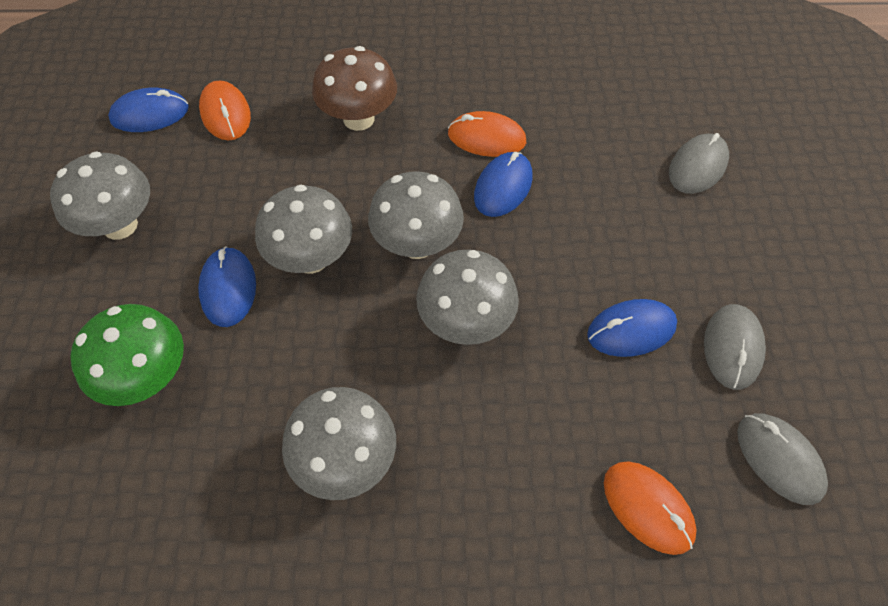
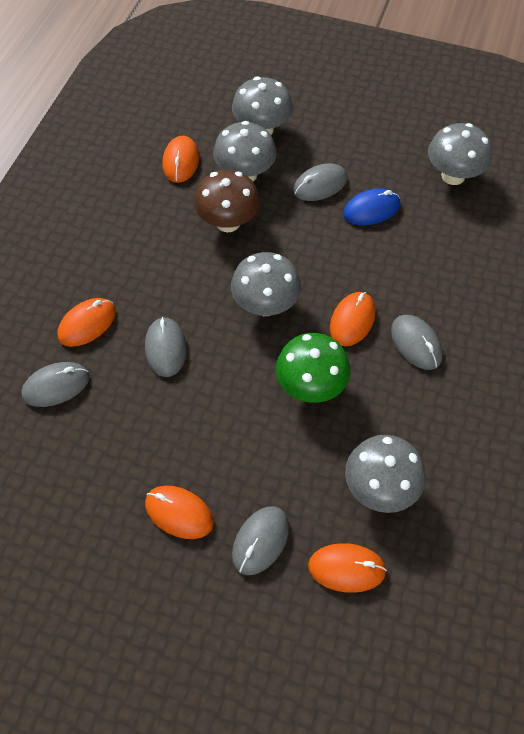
blue mouse: [108,88,189,132] [198,247,256,327] [474,152,533,217] [587,299,677,357] = 4 -> [343,188,400,225] = 1
grey mouse: [669,133,729,194] [704,304,766,390] [737,413,828,505] = 3 -> [21,362,89,407] [145,317,187,377] [232,506,289,575] [293,163,347,201] [391,315,443,370] = 5
orange mouse: [199,80,251,140] [448,111,526,157] [604,461,697,555] = 3 -> [57,298,116,347] [145,486,214,539] [162,136,199,183] [308,543,387,593] [330,292,375,346] = 5

